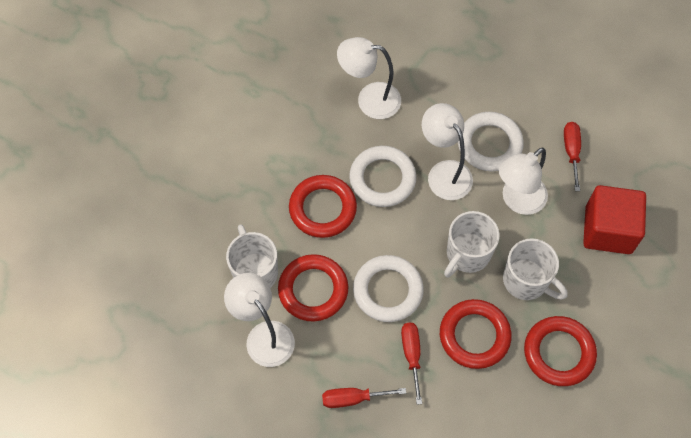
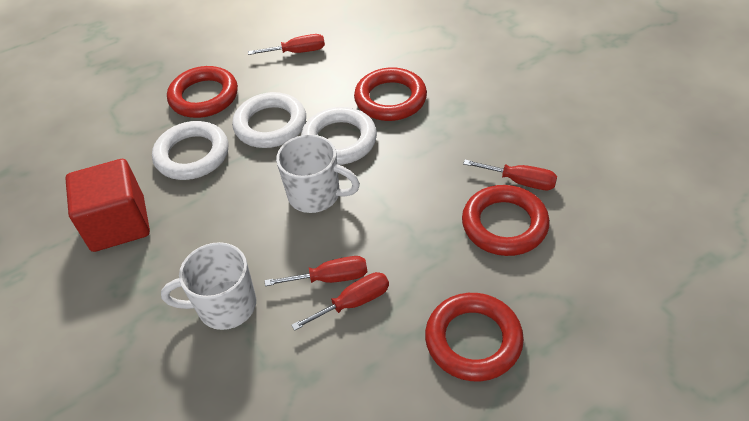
red screwdriver: [322,388,406,408] [401,322,422,405] [564,122,581,191] = 3 -> [248,34,325,55] [265,256,367,286] [291,272,389,331] [463,160,557,190] = 4
white lamp: [224,273,295,367] [337,37,401,119] [422,103,473,200] [499,147,548,215] = 4 -> none = 0
white mug: [226,224,278,288] [444,211,500,278] [503,238,567,300] = 3 -> [161,242,256,330] [276,135,360,213] = 2

